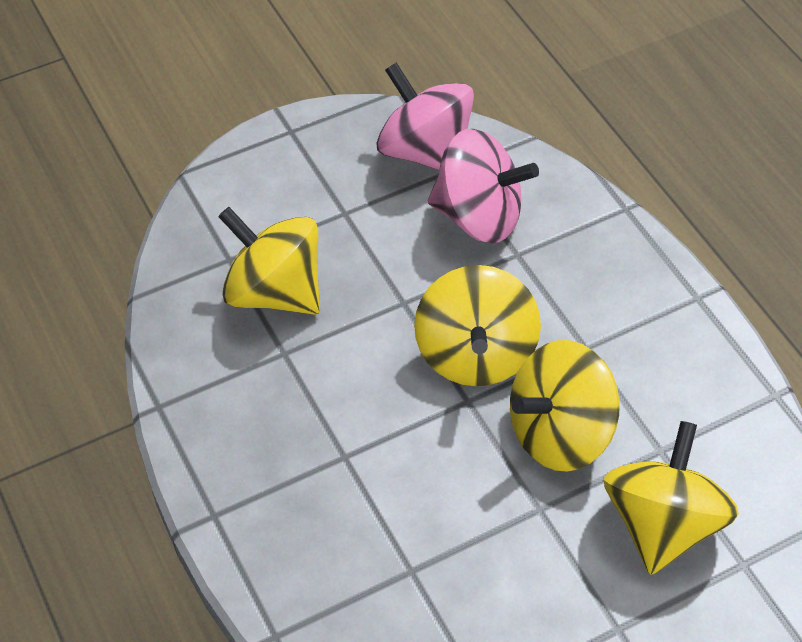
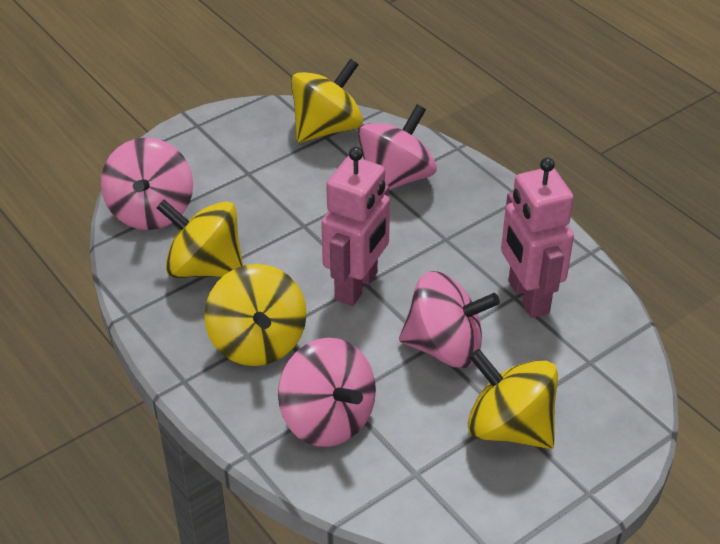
pink robot: none = 0 -> [321,147,390,306] [501,158,574,318] = 2
pink spinning top: [376,62,474,170] [428,129,539,243] = 2 -> [101,138,193,230] [278,338,376,447] [357,104,437,190] [399,271,500,368] = 4

